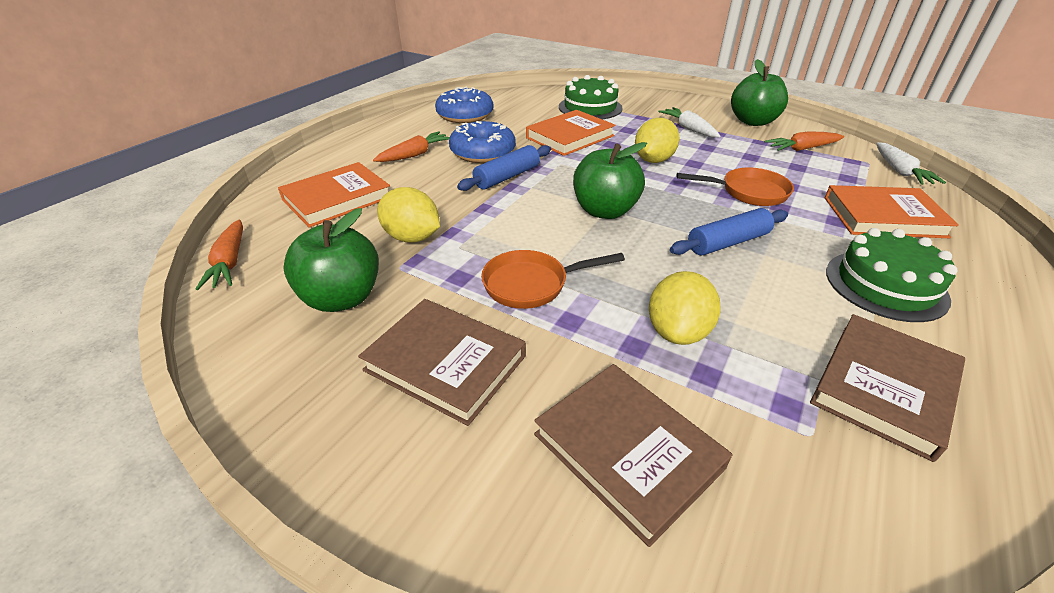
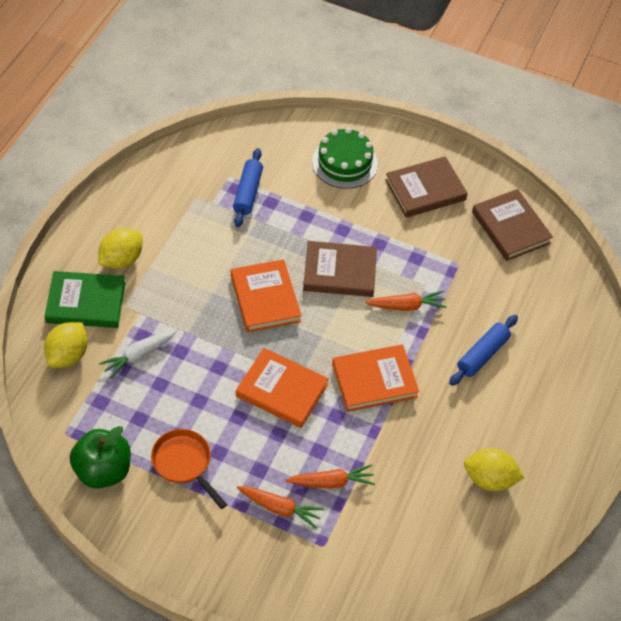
blue donut: [435,87,493,123] [449,121,516,163] = 2 -> none = 0
green apple: [283,208,379,312] [573,142,647,219] [731,59,788,126] = 3 -> [70,426,131,489] = 1
green book: none = 0 -> [45,271,125,328] = 1
green cake: [559,75,622,119] [826,228,957,322] = 2 -> [312,127,378,189] = 1
orange pan: [481,250,625,309] [676,168,794,206] = 2 -> [151,429,227,509] = 1
white carrot: [658,107,720,137] [876,142,946,185] = 2 -> [99,330,177,379] = 1

